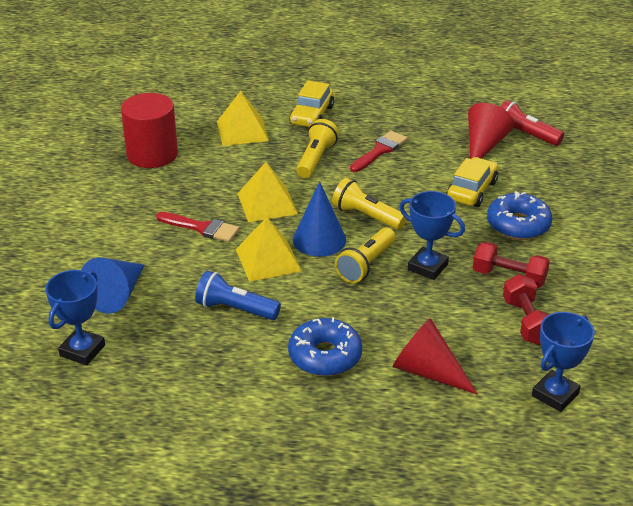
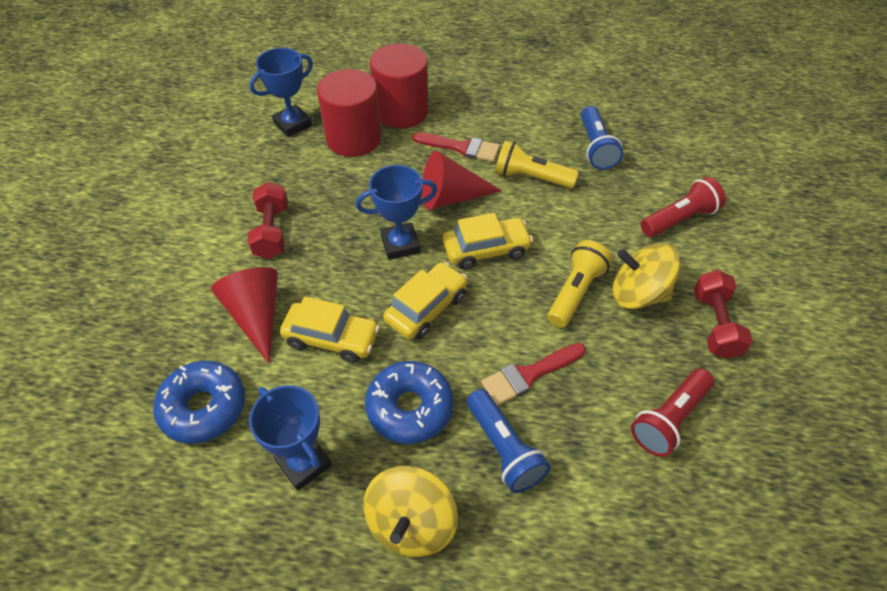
blue cone: [81,257,145,314] [293,181,346,257] = 2 -> none = 0
blue flashlight: [195,270,281,320] = 1 -> [467,389,550,493] [581,106,623,170] = 2
red cylinder: [121,93,178,168] = 1 -> [317,69,381,157] [370,43,428,129] = 2
red flashlight: [500,100,564,146] = 1 -> [631,368,714,457] [641,177,726,237] = 2
yellow car: [289,80,334,127] [447,157,498,207] = 2 -> [280,296,380,363] [383,262,467,340] [443,213,533,270] = 3
yellow flashlight: [296,119,339,178] [332,178,406,230] [335,228,396,283] = 3 -> [495,140,579,188] [547,240,612,328] = 2
yellow pyramid: [217,91,269,146] [236,217,302,282] [237,162,298,222] = 3 -> none = 0
yellow spinning top: none = 0 -> [363,466,458,557] [612,243,681,309] = 2

